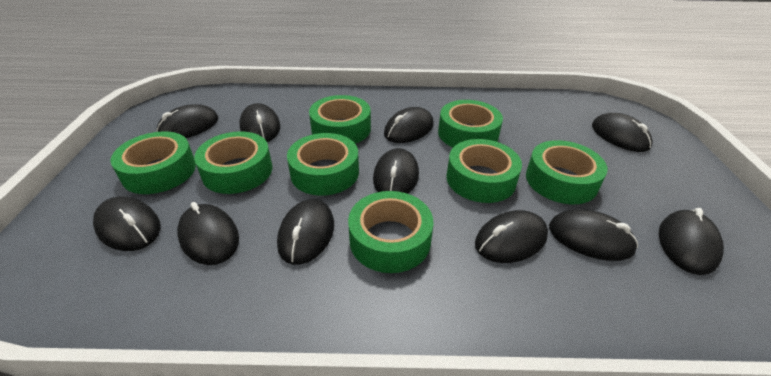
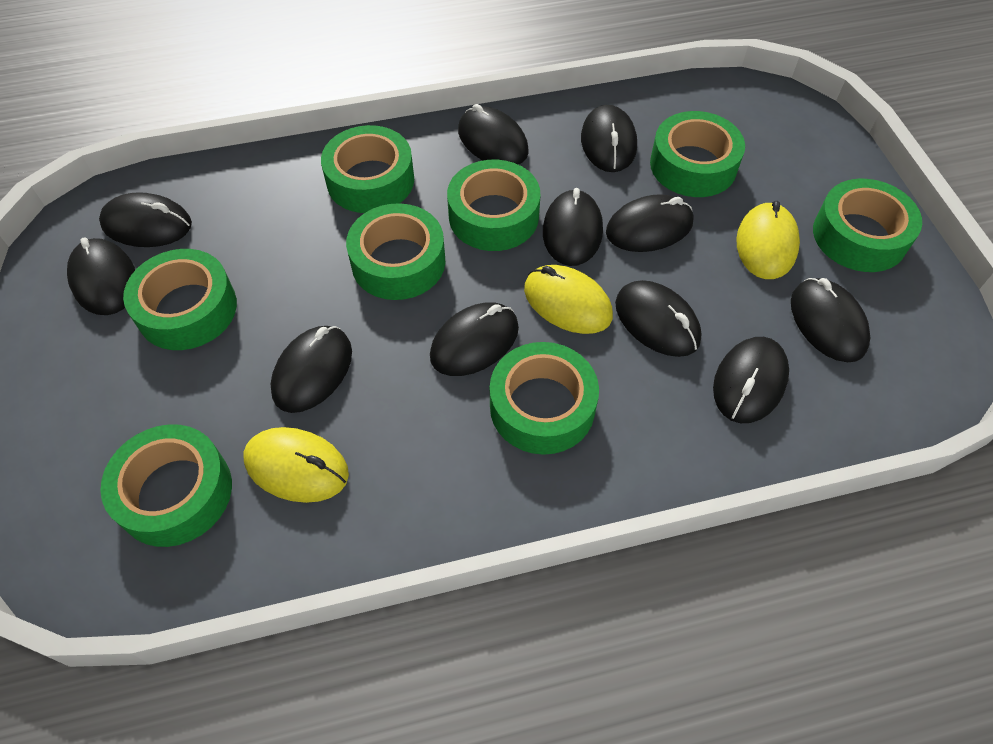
yellow mouse: none = 0 -> [243,427,349,503] [524,265,613,334] [736,201,800,279] = 3

